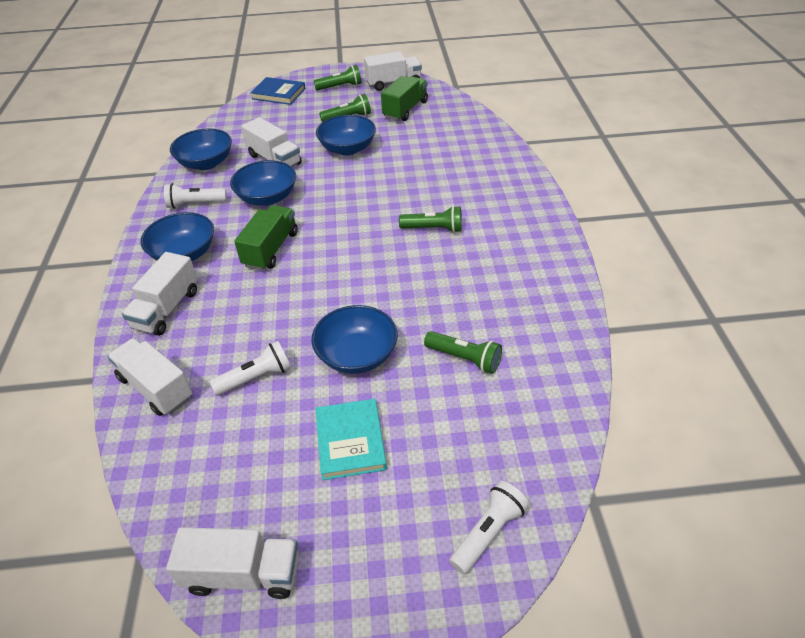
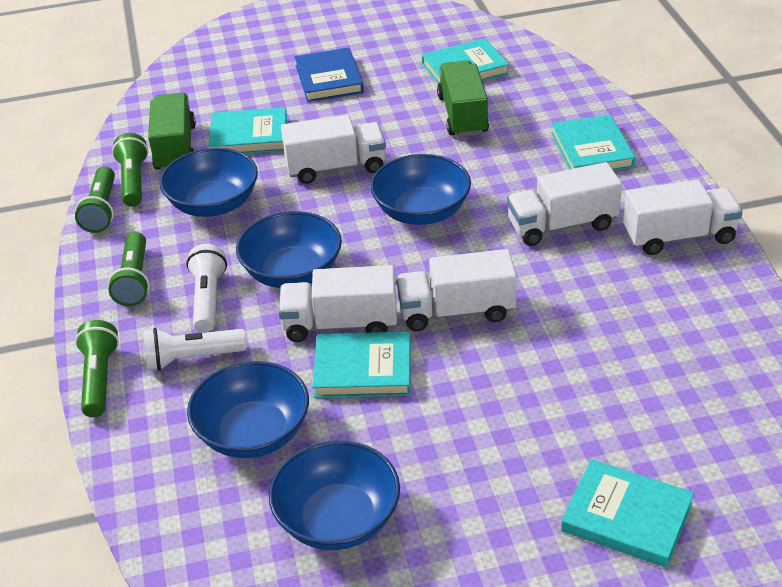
turquoise book: [315,399,387,480] = 1 -> [208,107,287,154] [312,331,411,398] [422,38,509,83] [551,114,636,171] [561,459,694,568] = 5
white flashlight: [164,183,227,209] [210,341,291,395] [449,481,529,574] = 3 -> [143,328,247,371] [186,244,227,332] = 2

